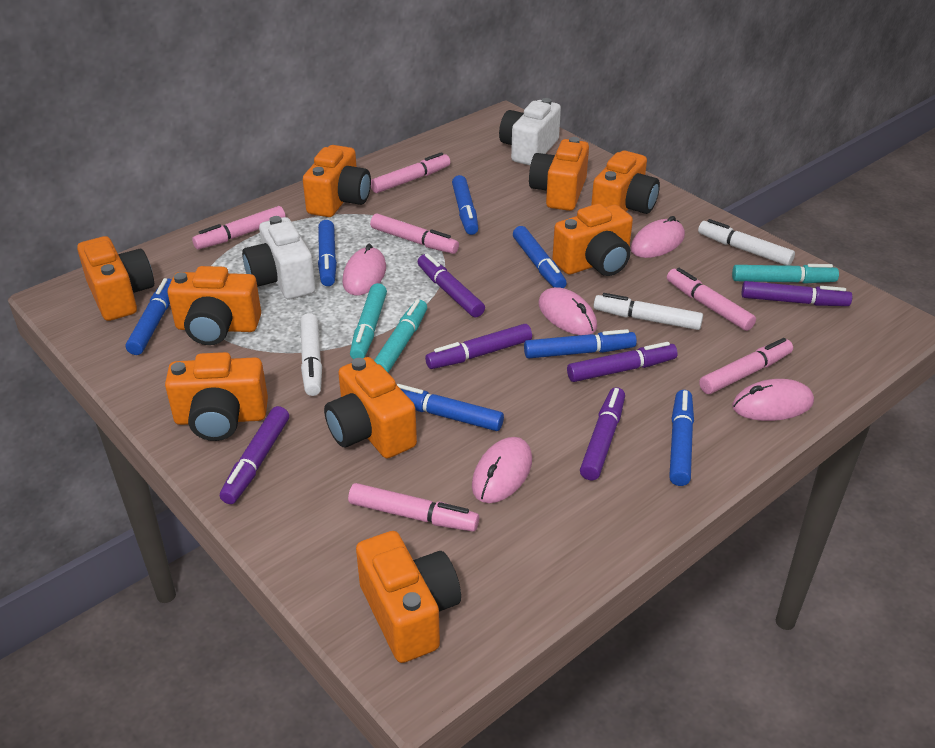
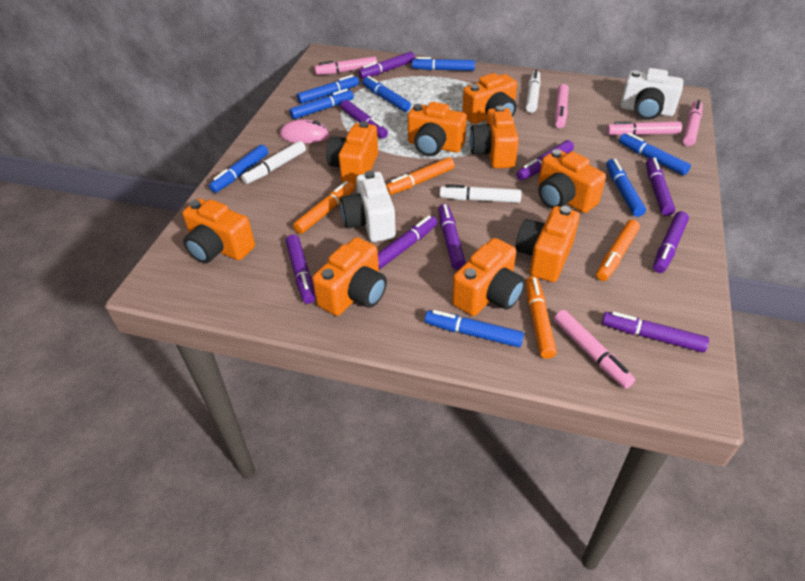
blue marker: [126,278,172,355] [318,220,337,286] [397,384,504,431] [452,175,478,235] [513,226,567,288] [524,329,637,359] [669,390,694,486] = 7 -> [209,145,268,193] [289,89,354,119] [297,75,359,104] [363,76,411,112] [412,57,475,71] [425,310,524,347] [606,159,646,217] [619,133,691,175] = 8
orange marker: none = 0 -> [293,181,355,234] [386,157,455,195] [526,276,557,359] [596,220,640,281] = 4
pink marker: [192,206,286,249] [348,483,479,532] [370,214,459,254] [371,152,450,193] [667,268,756,331] [699,338,793,394] = 6 -> [314,56,377,75] [554,310,635,389] [555,84,569,128] [607,121,682,135] [683,100,703,146] = 5
pink mouse: [342,244,386,295] [472,437,532,503] [538,287,597,335] [631,216,685,258] [732,379,814,421] = 5 -> [280,119,330,143] = 1
purple marker: [220,406,289,504] [418,253,485,318] [425,324,532,369] [567,342,678,382] [580,387,625,481] [742,281,852,306] = 6 -> [286,234,315,304] [340,100,388,138] [358,52,415,79] [378,216,437,270] [438,204,466,270] [516,140,574,181] [602,311,709,353] [646,158,675,216] [653,211,689,273] = 9
turquoise marker: [350,283,387,359] [374,299,427,373] [732,264,839,284] = 3 -> none = 0

